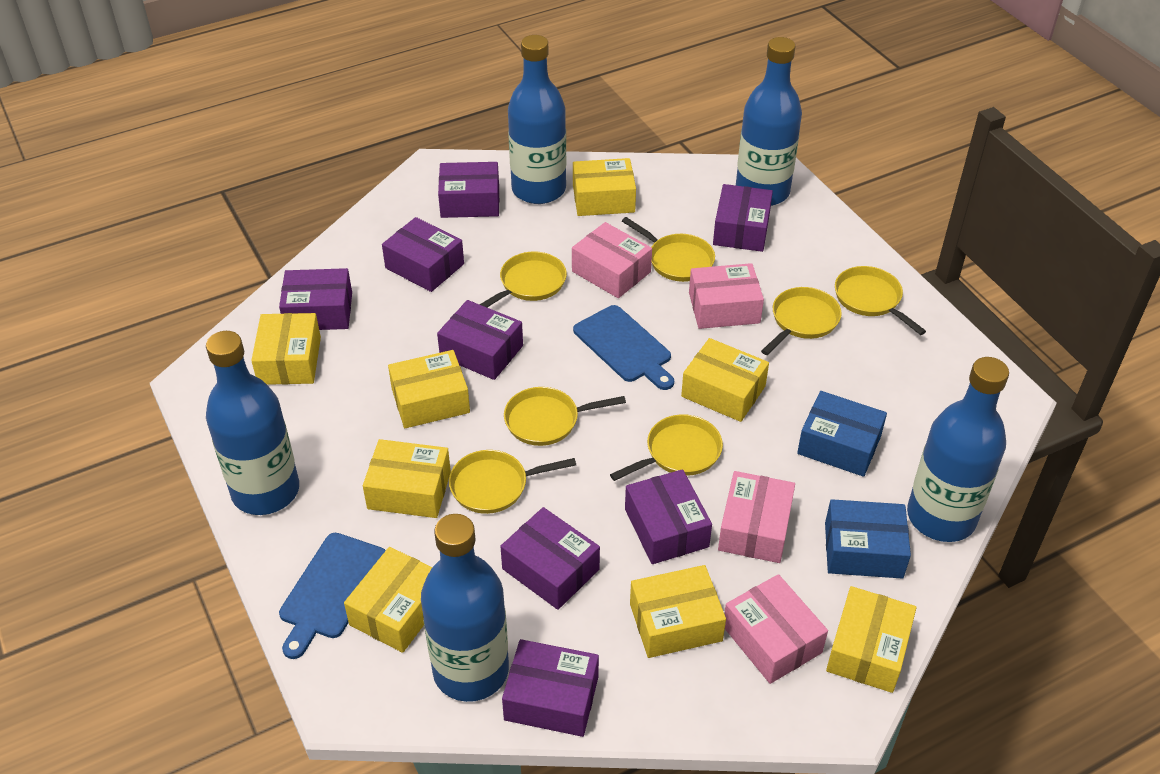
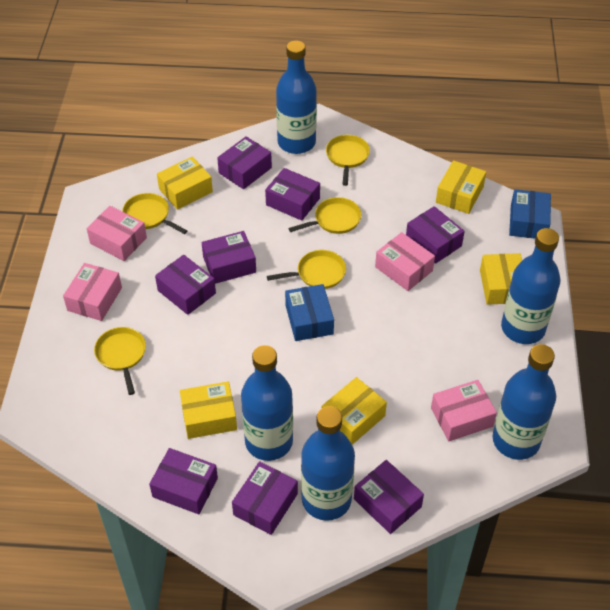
blue cutting board: [279,533,386,659] [573,305,674,390] = 2 -> none = 0
yellow box: [251,313,321,385] [344,547,432,653] [363,439,451,518] [388,350,470,428] [573,158,636,216] [630,565,726,658] [681,338,769,422] [826,586,916,693] = 8 -> [157,157,213,210] [180,382,237,439] [322,377,387,445] [436,160,486,214] [480,253,522,305] = 5
yellow pan: [449,450,576,514] [480,252,567,307] [504,387,626,446] [610,414,723,481] [622,217,715,282] [761,287,842,355] [835,266,926,335] = 7 -> [94,327,146,395] [122,193,187,234] [267,250,346,289] [288,197,361,234] [326,135,370,186] = 5

